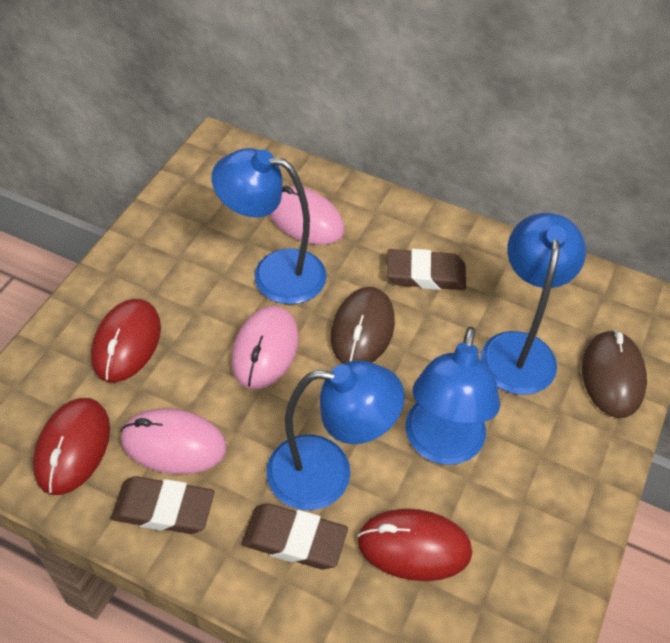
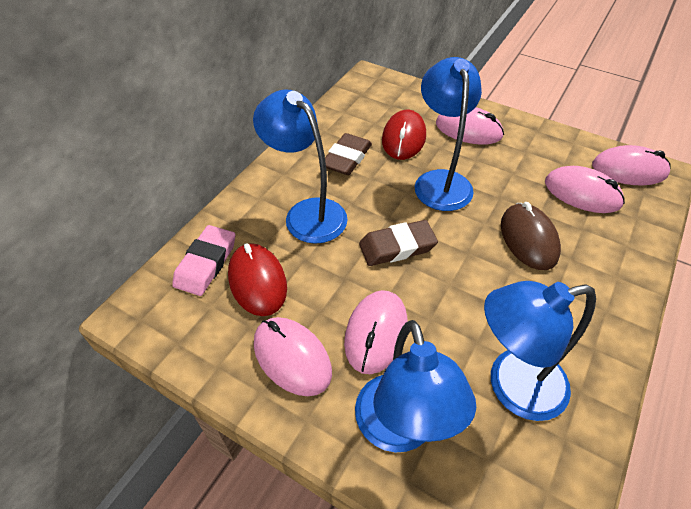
brown eraser: [111,476,214,534] [242,504,348,569] [387,249,466,290] = 3 -> [325,133,372,175] [359,220,438,266] = 2
brown mouse: [331,287,395,364] [582,330,647,418] = 2 -> [501,202,561,270] = 1
pink eraser: none = 0 -> [172,225,235,296] = 1
pink mouse: [121,408,227,474] [231,306,299,389] [269,185,345,245] = 3 -> [254,317,332,396] [344,290,408,374] [436,107,504,145] [545,166,625,213] [592,145,671,185] = 5
red mouse: [33,398,110,495] [91,299,161,382] [357,509,472,581] = 3 -> [228,243,287,316] [382,110,426,160] = 2

